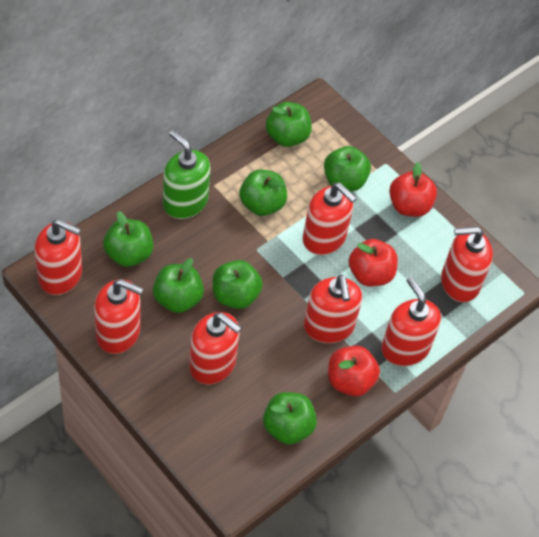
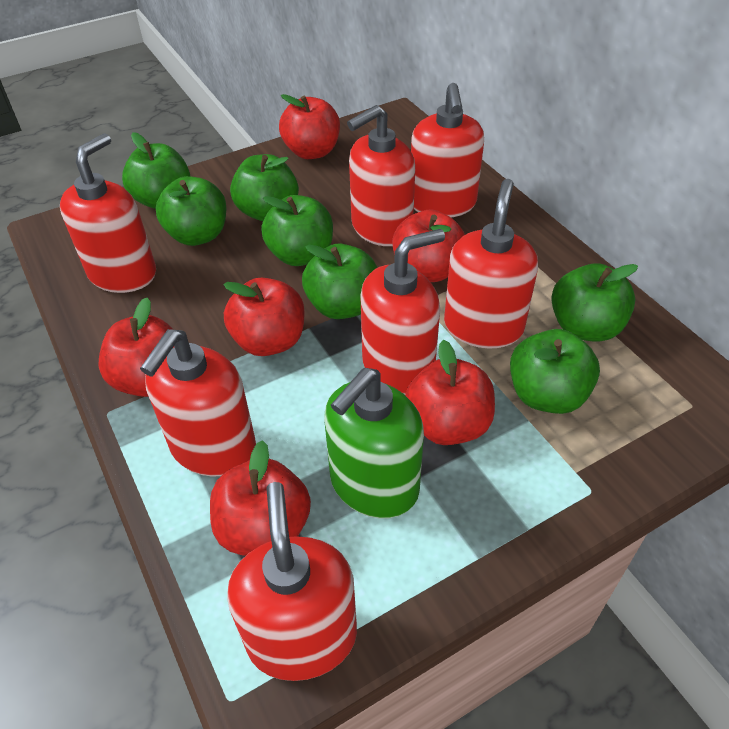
red apple: [328,346,380,396] [349,239,398,287] [389,162,437,217] = 3 -> [98,298,174,397] [210,440,311,556] [224,278,304,356] [279,94,340,159] [392,209,465,282] [405,340,495,445] = 6

